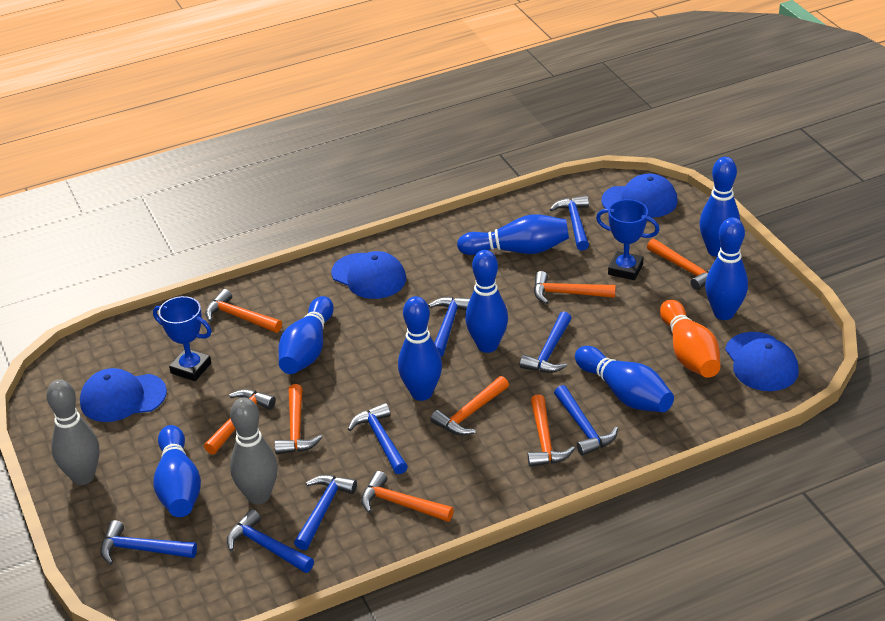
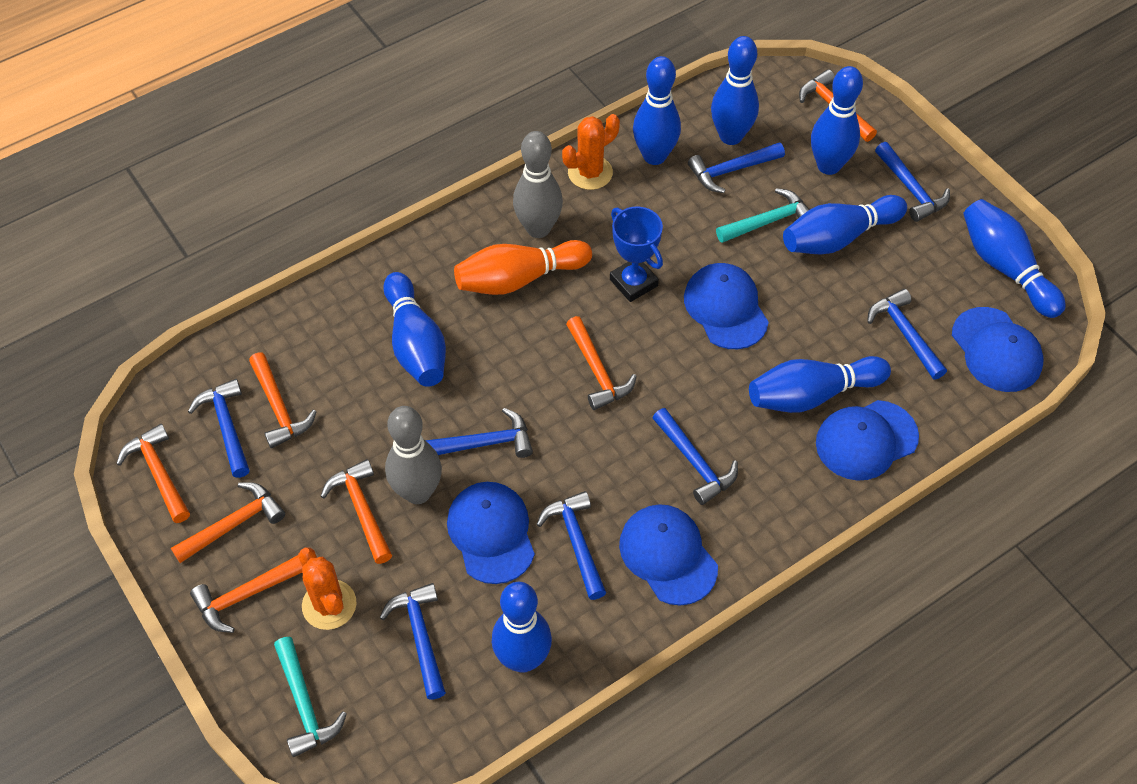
blue cap: [80,368,167,422] [332,251,406,299] [602,174,677,218] [725,332,799,391] = 4 -> [447,482,535,584] [619,504,718,606] [684,263,769,349] [816,400,919,481] [952,307,1044,392] = 5
blue trophy: [153,296,212,381] [596,199,659,280] = 2 -> [610,207,663,302] = 1
orange cactus: none = 0 -> [298,547,357,630] [562,114,620,190] = 2
orange hammer: [204,389,276,455] [205,289,282,333] [274,384,323,455] [361,471,454,522] [430,376,509,436] [528,394,575,467] [534,271,616,304] [647,239,715,290] = 8 -> [117,424,190,523] [171,482,285,563] [190,555,302,633] [249,352,317,448] [320,459,392,564] [566,316,637,410] [799,69,877,142] = 7
turquoise hammer: none = 0 -> [274,637,347,757] [716,188,809,243] = 2

